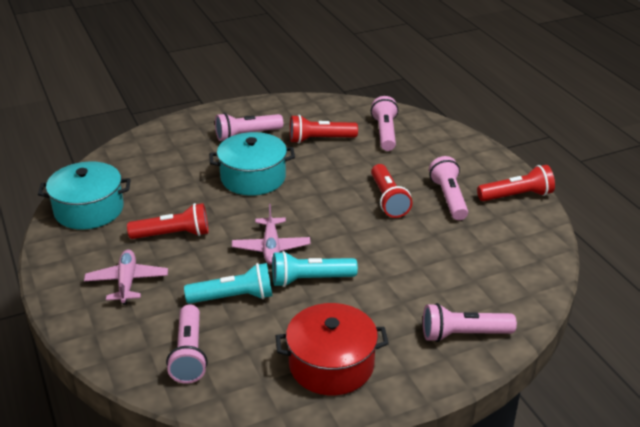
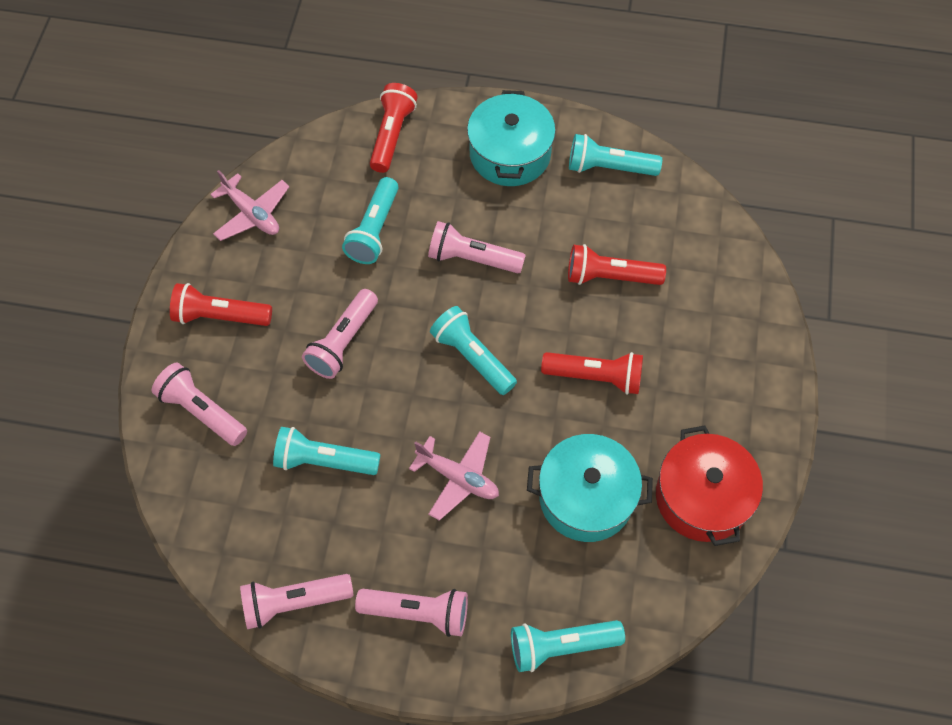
turquoise flashlight: [184,263,273,304] [272,251,358,287] = 2 -> [273,427,381,475] [342,177,399,264] [430,306,517,395] [511,620,625,672] [569,134,662,176] = 5

